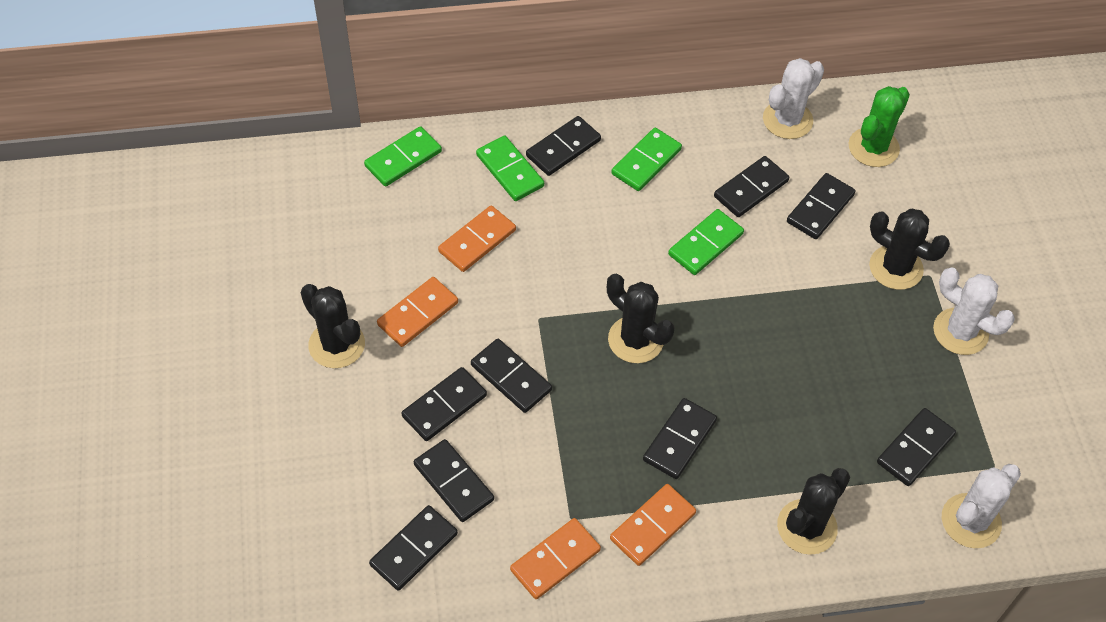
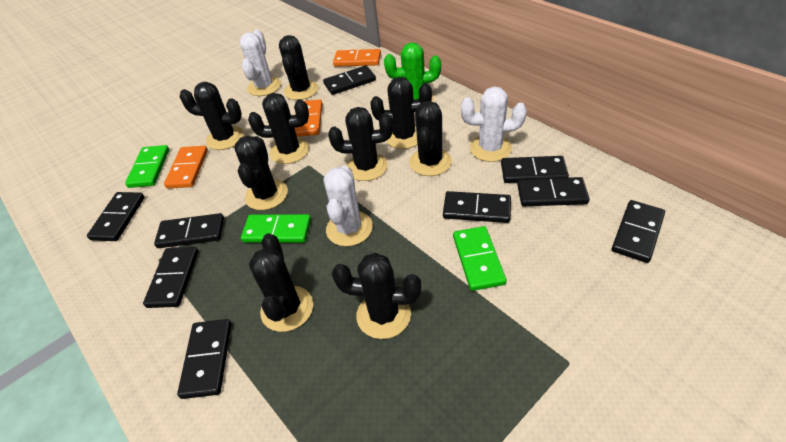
black cactus: [301,284,365,368] [607,274,675,363] [777,468,850,555] [869,209,950,290] = 4 -> [180,82,244,150] [234,136,288,210] [248,93,309,164] [249,233,313,332] [279,35,318,100] [328,107,393,181] [332,253,421,339] [370,77,432,149] [409,101,452,176] = 9
green domino: [364,126,442,187] [476,135,544,201] [611,128,682,191] [668,209,744,275] = 4 -> [125,145,169,188] [241,214,311,243] [453,226,507,291] = 3
orange domino: [377,277,458,347] [438,206,516,272] [510,518,601,599] [610,484,696,566] = 4 -> [164,146,208,188] [295,99,322,137] [333,49,381,67] = 3

